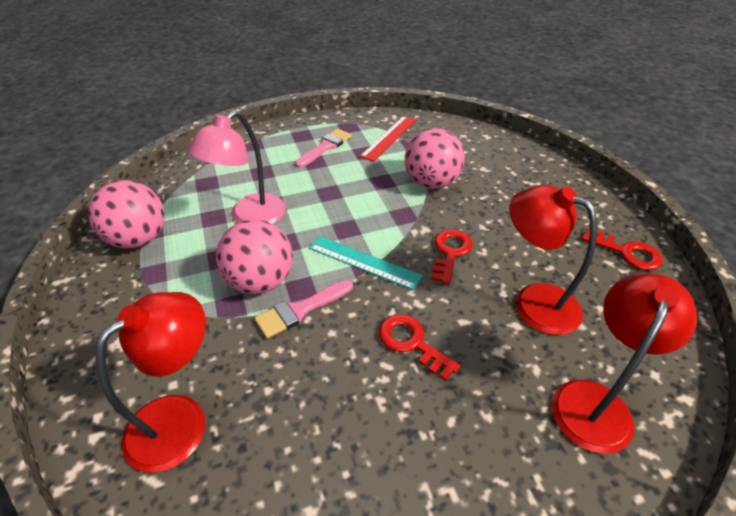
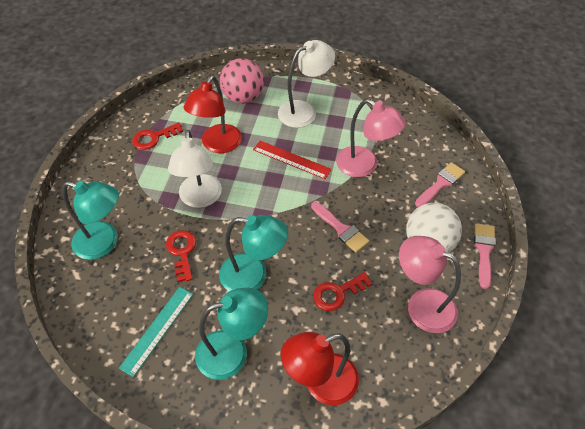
pink ball: [88,180,164,249] [216,219,293,294] [405,128,465,189] = 3 -> [220,58,264,104] = 1
pink brush: [254,280,353,339] [295,129,352,168] = 2 -> [311,202,369,253] [415,162,465,207] [474,223,496,289] = 3
pink lamp: [187,110,286,224] = 1 -> [336,99,406,177] [399,236,461,333] = 2
red lamp: [95,292,206,473] [509,185,597,335] [552,273,697,454] = 3 -> [183,76,242,153] [281,332,359,405] = 2
turquoise lamp: none = 0 -> [62,181,119,260] [195,288,268,380] [219,215,288,291] = 3
white ball: none = 0 -> [406,203,462,253] = 1
white lamp: none = 0 -> [168,130,222,208] [278,40,335,128] = 2

